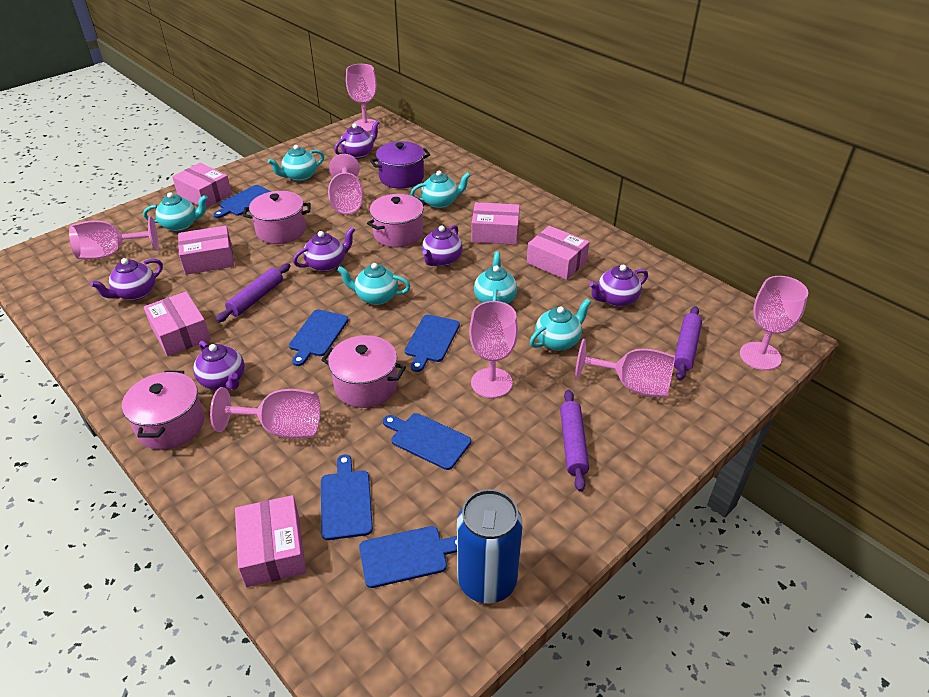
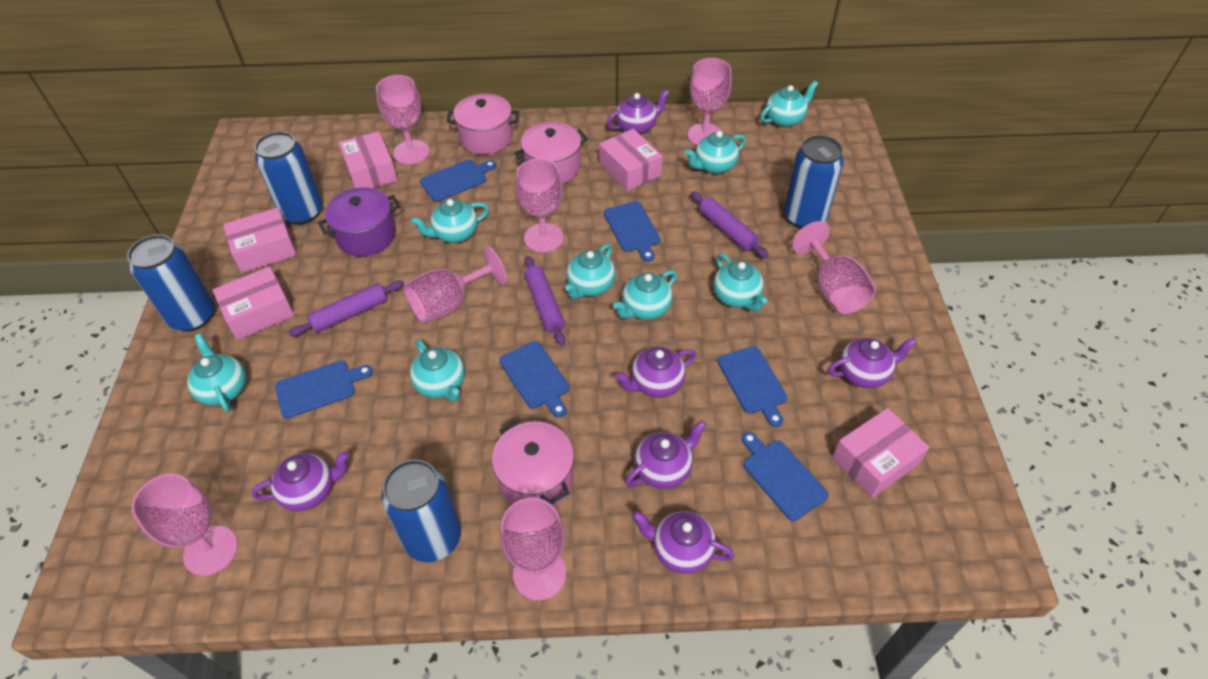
blue can: [457,489,523,603] = 1 -> [127,235,215,332] [254,131,323,225] [381,460,461,562] [784,135,844,229] = 4
pink box: [144,291,211,356] [172,163,232,208] [178,226,234,275] [235,495,306,587] [472,202,520,245] [527,226,589,280] = 6 -> [213,267,294,340] [223,207,297,273] [338,131,398,188] [599,129,663,191] [832,408,929,498] = 5
pink pot: [122,371,204,450] [243,191,311,244] [321,335,406,408] [367,194,426,248] = 4 -> [447,93,519,155] [492,419,574,507] [514,122,588,184] = 3
turquoise teapot: [143,192,208,231] [268,145,324,181] [337,263,410,305] [411,171,471,208] [474,251,517,304] [530,299,591,351] = 6 -> [187,334,246,412] [410,339,465,402] [411,199,489,243] [565,243,616,300] [613,270,677,320] [685,131,746,174] [713,253,768,312] [760,81,818,127] = 8

